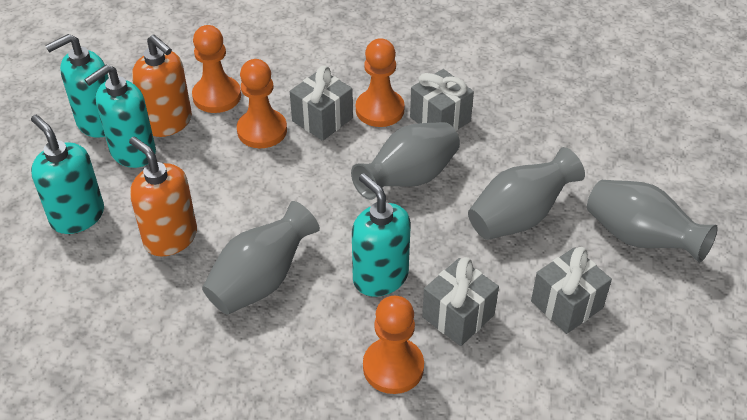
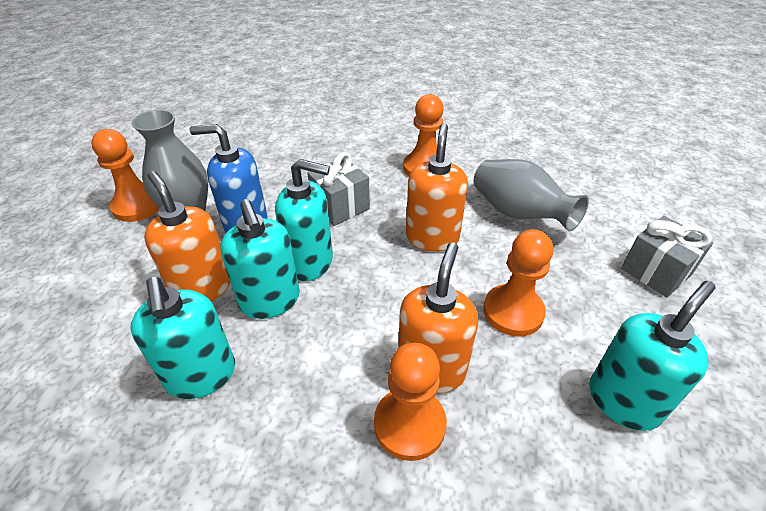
blue soap dispenser: none = 0 -> [190,124,268,234] = 1
grey gift: [290,66,353,141] [410,69,474,131] [422,257,499,346] [531,247,612,334] = 4 -> [307,152,370,226] [621,216,713,297] = 2
grey vase: [202,201,320,315] [351,122,460,200] [468,147,585,240] [587,180,718,263] = 4 -> [132,109,208,211] [474,159,589,232] = 2
orange soap dispenser: [129,137,197,257] [132,35,192,137] = 2 -> [144,171,230,302] [398,242,478,393] [406,123,468,252] = 3

